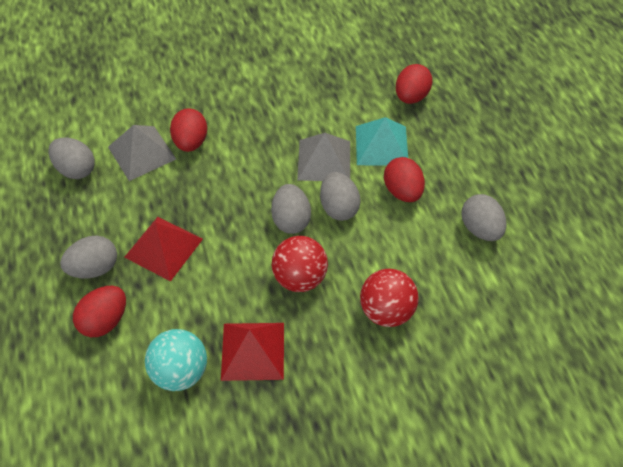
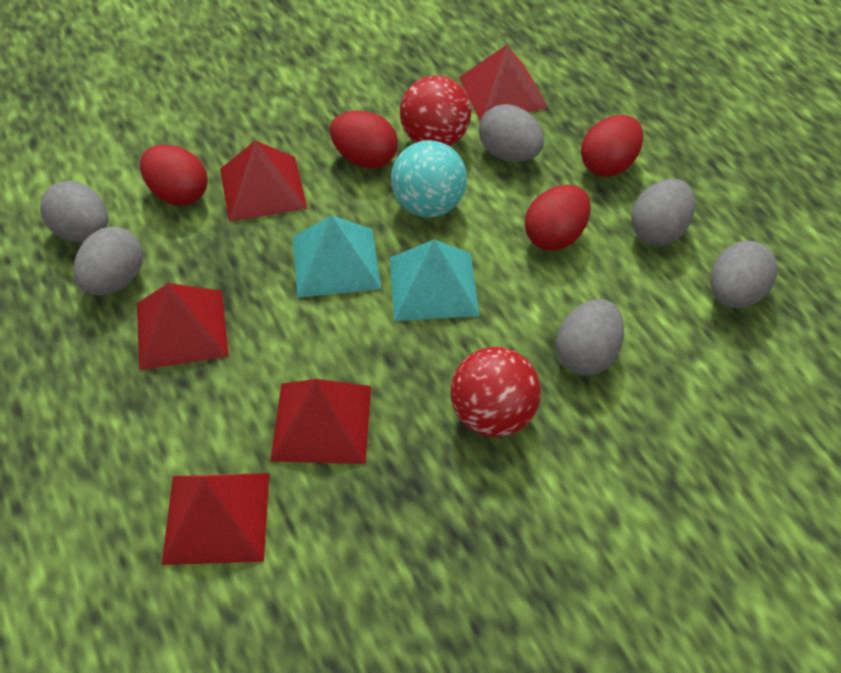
grey egg: [49,138,95,179] [60,236,117,279] [271,184,311,234] [320,172,361,221] [461,194,506,241] = 5 -> [40,181,108,242] [74,226,143,295] [479,104,544,162] [556,299,624,376] [631,179,695,246] [711,241,777,308] = 6
grey pyramid: [108,125,176,181] [297,133,350,181] = 2 -> none = 0
red pyramid: [124,217,203,282] [221,323,284,381] = 2 -> [137,283,229,370] [162,473,269,565] [220,141,308,222] [270,379,371,464] [459,45,549,121] = 5
turquoise pyramid: [356,117,408,166] = 1 -> [293,215,381,298] [389,239,480,321] = 2

